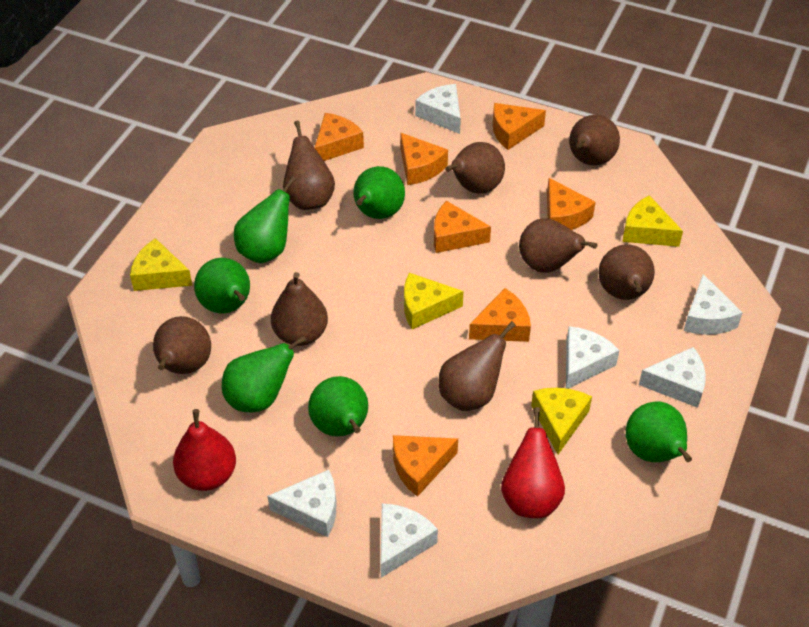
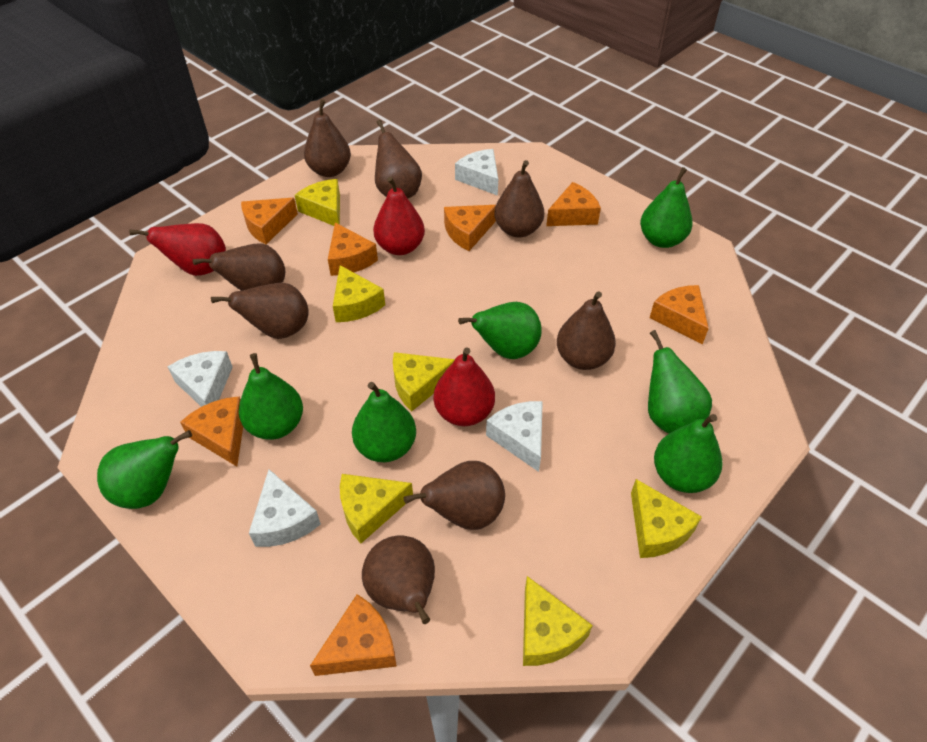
green pear: [194,258,250,313] [222,335,307,412] [234,176,296,263] [308,376,368,436] [353,166,405,219] [626,402,692,462] = 6 -> [97,430,192,509] [239,353,303,440] [352,382,416,462] [458,302,542,359] [640,167,692,248] [648,330,712,434] [654,414,722,493] = 7
red pear: [173,409,236,491] [501,407,565,518] = 2 -> [129,223,226,276] [373,177,425,255] [434,348,495,426] = 3
white cheese: [268,470,336,537] [380,503,438,578] [415,84,461,134] [566,326,619,389] [639,347,706,408] [684,274,743,335] = 6 -> [168,351,233,407] [249,469,321,547] [455,149,498,196] [486,401,543,472] = 4
yellow cheese: [130,238,192,291] [404,273,464,329] [531,388,592,454] [622,195,683,247] = 4 -> [295,179,340,226] [333,265,385,322] [340,474,413,543] [393,352,455,411] [523,576,593,666] [631,479,702,558] = 6

